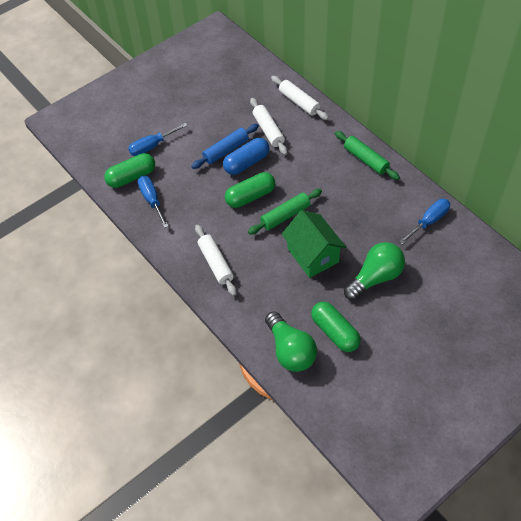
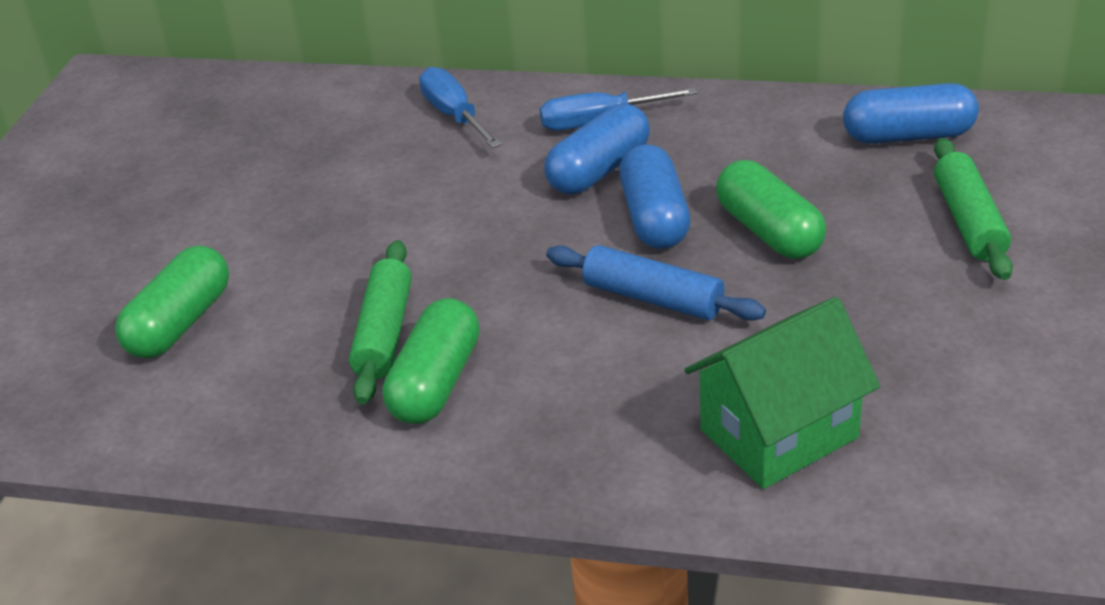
blue capsule: [223,138,270,175] = 1 -> [544,104,650,194] [619,144,690,249] [843,83,979,144] = 3
blue screwdriver: [128,123,188,156] [137,176,169,228] [399,199,450,244] = 3 -> [419,67,502,148] [539,87,698,131] = 2
green light bulb: [265,311,317,372] [344,242,405,300] = 2 -> none = 0
white rolling pin: [195,225,237,296] [250,98,288,155] [271,76,329,120] = 3 -> none = 0

